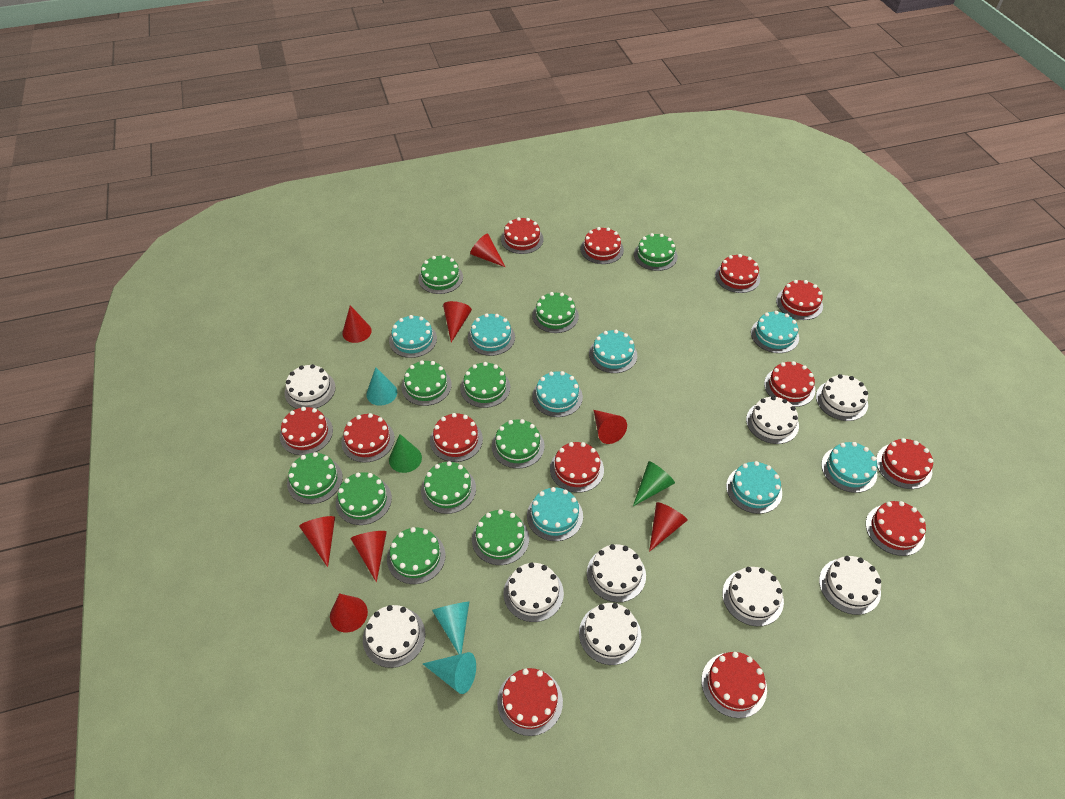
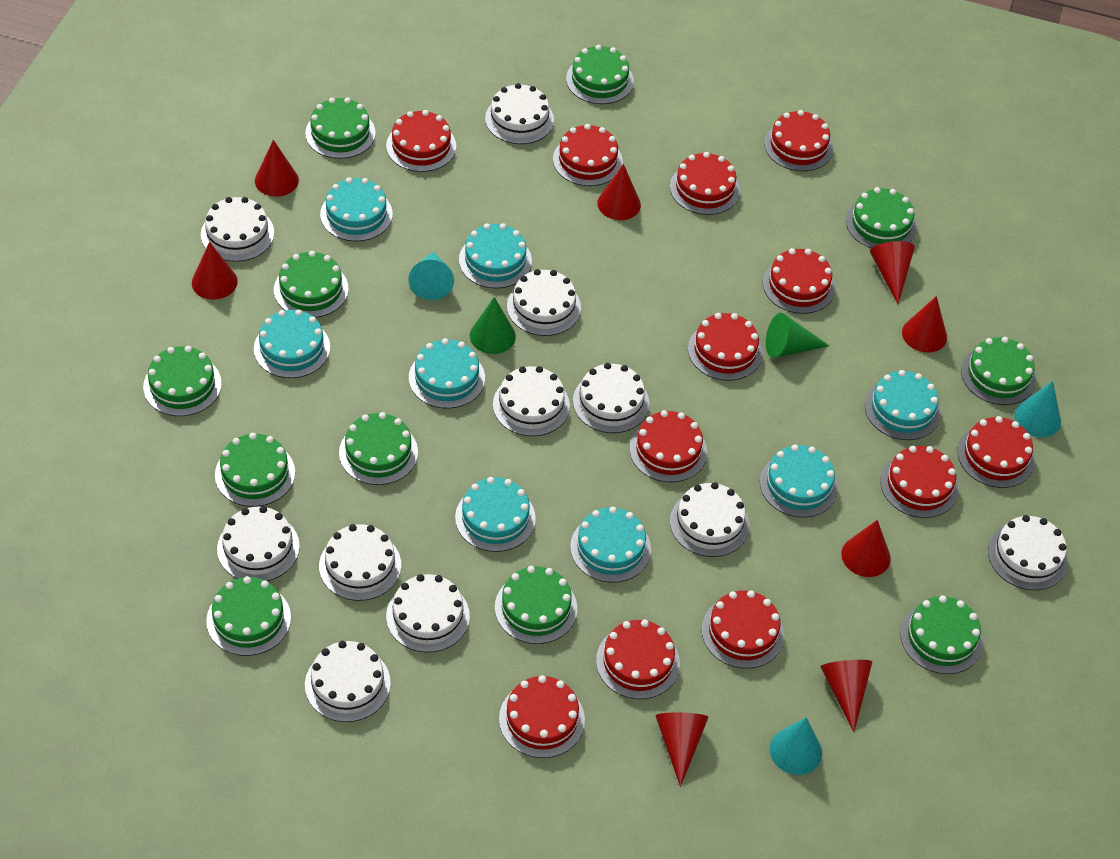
red cake: [280,407,333,455] [341,413,395,463] [430,413,483,462] [497,668,563,736] [501,217,544,254] [550,442,604,493] [581,227,624,264] [702,652,767,718] [715,254,760,293] [764,361,815,407] [776,280,823,320] [866,501,926,556] [876,438,933,489] = 13 -> [386,110,456,172] [499,675,585,758] [553,124,623,186] [596,620,680,699] [630,410,707,482] [670,152,740,215] [688,313,763,381] [702,590,785,669] [763,248,835,314] [764,110,833,171] [880,446,959,518] [957,416,1035,488] = 12
white cake: [284,364,336,409] [363,605,426,668] [504,562,564,622] [579,603,641,665] [587,544,646,602] [722,567,784,626] [746,396,799,444] [816,374,868,421] [819,556,881,615] = 9 -> [201,197,274,262] [217,506,300,581] [305,641,391,722] [319,524,401,601] [386,574,470,653] [485,83,554,144] [493,366,570,436] [507,269,581,336] [573,363,650,433] [670,482,750,557] [988,515,1068,590] = 11

